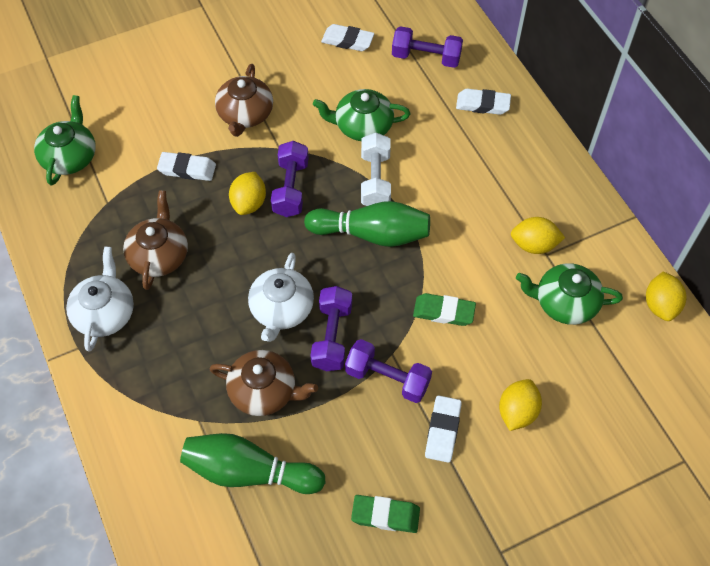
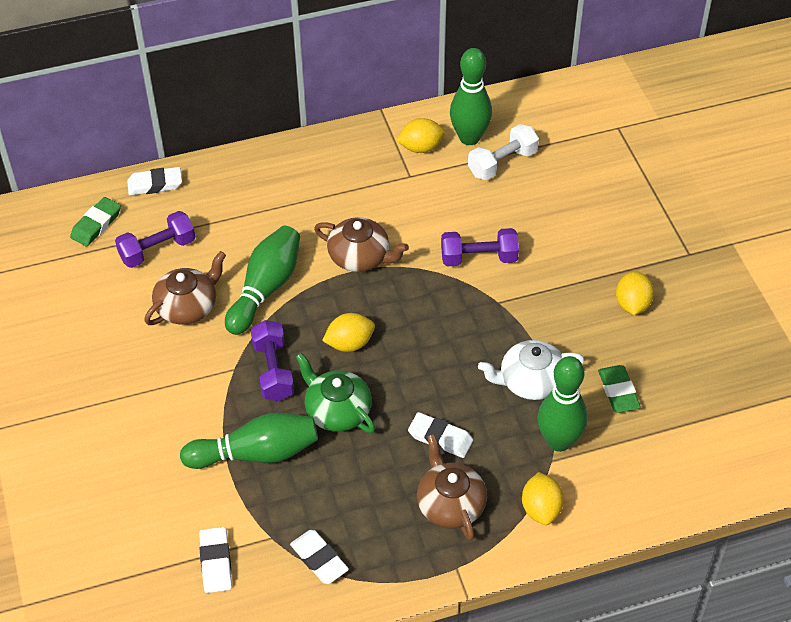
green bowling pin: [180,433,326,494] [304,201,430,247] = 2 -> [180,412,318,469] [225,226,300,335] [450,48,492,145] [537,356,588,452] = 4
green teapot: [34,95,96,186] [313,89,410,141] [516,263,623,325] = 3 -> [296,353,375,433] = 1
purple dumbbell: [271,141,309,217] [310,286,352,371] [345,339,432,403] [392,26,463,68] = 4 -> [115,211,195,268] [251,320,294,401] [441,228,519,266] = 3
white teapot: [66,246,134,351] [248,253,314,342] = 2 -> [478,340,585,400] = 1

